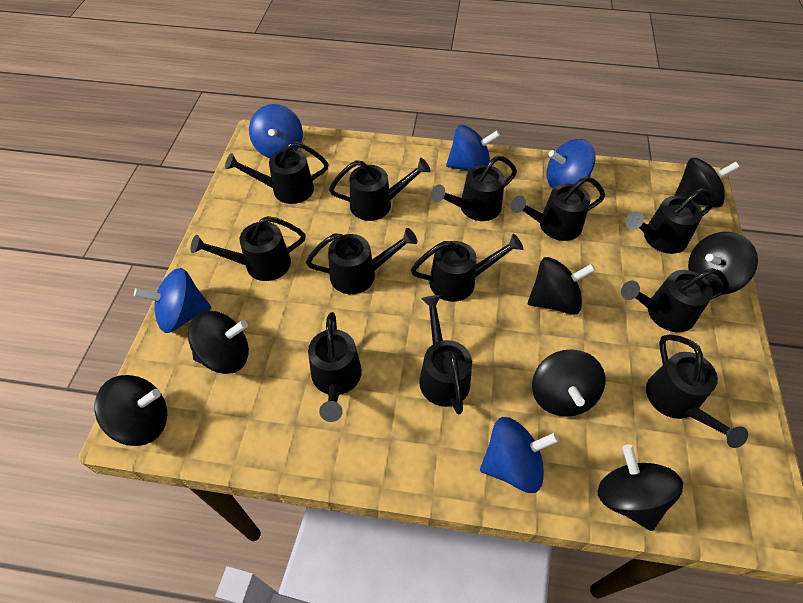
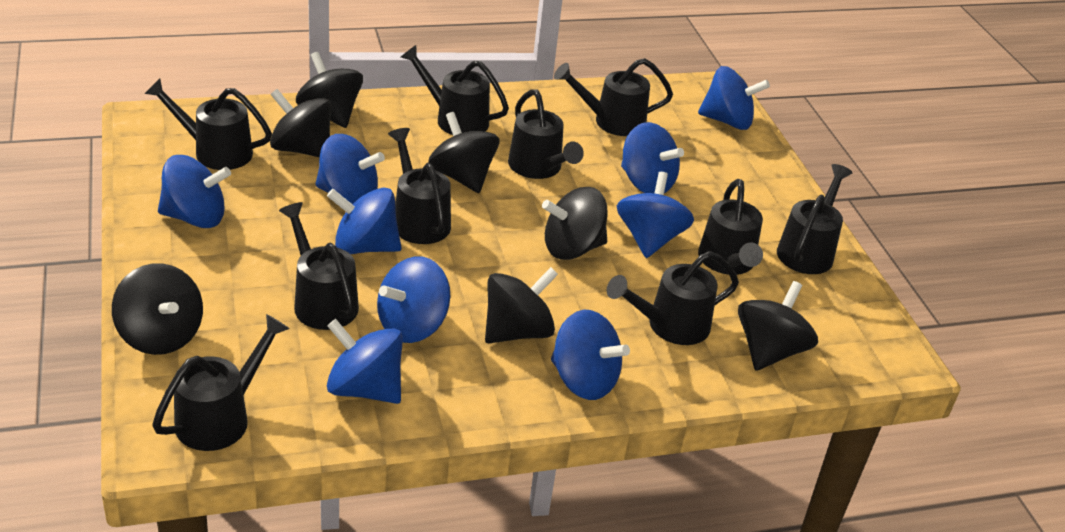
black watering can: [191,216,306,281] [225,141,329,204] [306,228,418,294] [308,312,362,422] [329,158,431,221] [411,234,523,302] [419,295,472,414] [431,155,517,221] [511,176,605,241] [621,268,729,332] [625,188,713,254] [646,334,748,448] = 12 -> [145,79,272,170] [152,314,290,451] [279,202,359,330] [388,128,451,244] [401,45,509,135] [508,89,584,179] [554,58,673,136] [606,251,739,345] [698,179,763,275] [777,164,852,274] = 10
blue spinning top: [134,268,211,333] [249,104,303,158] [446,125,500,171] [480,417,559,493] [546,139,596,189] = 5 -> [158,155,231,228] [315,134,385,204] [327,188,402,254] [327,319,403,404] [377,256,450,343] [551,310,630,400] [617,172,694,258] [621,122,684,193] [698,66,770,130] = 9

